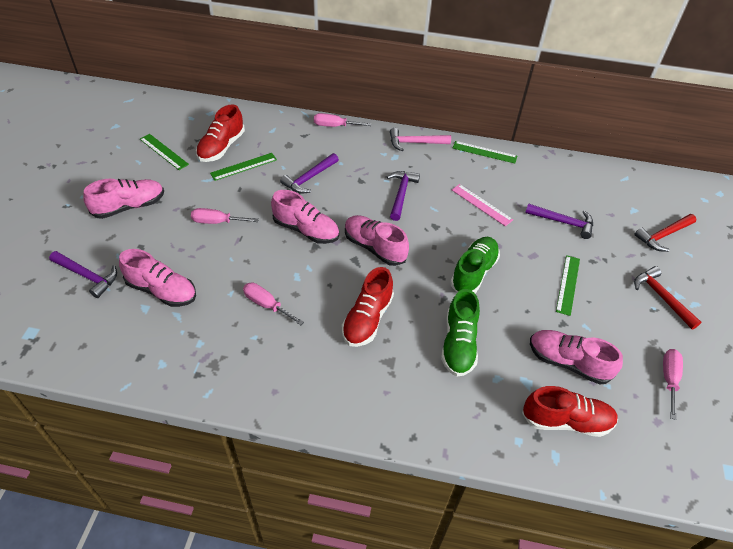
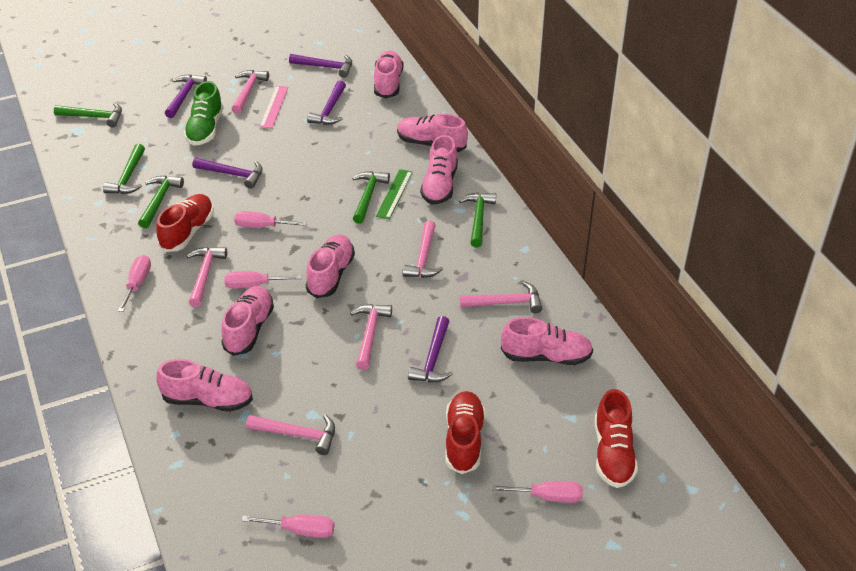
green hammer: none = 0 -> [54,103,122,127] [103,144,145,194] [138,176,184,228] [352,171,390,224] [459,193,496,247] = 5
green ruler: [140,134,189,170] [210,153,277,181] [453,141,517,163] [556,255,580,316] = 4 -> [376,169,413,219] = 1
green shoe: [441,289,480,377] [450,237,500,293] = 2 -> [184,81,223,146] = 1
pink hammer: [390,128,451,151] = 1 -> [186,247,227,307] [232,70,269,114] [246,414,335,455] [350,304,392,370] [402,220,443,278] [460,281,543,313] = 6
pink screwdriver: [191,208,259,224] [243,283,304,325] [314,113,371,127] [663,349,683,420] = 4 -> [118,255,151,312] [224,271,302,289] [234,211,307,228] [242,515,334,538] [491,481,583,503] = 5
pink shoe: [84,179,164,219] [119,249,196,307] [271,190,339,244] [345,215,409,266] [530,330,623,384] = 5 -> [156,359,253,412] [221,286,274,356] [306,235,355,298] [374,51,404,98] [397,114,468,152] [420,135,458,205] [501,317,593,365] = 7
purple hammer: [49,251,117,298] [280,153,339,194] [387,171,420,221] [525,203,593,239] = 4 -> [165,74,207,118] [193,158,263,189] [289,54,352,78] [307,80,346,125] [408,316,453,382] = 5
red hammer: [634,214,696,252] [634,266,701,329] = 2 -> none = 0

